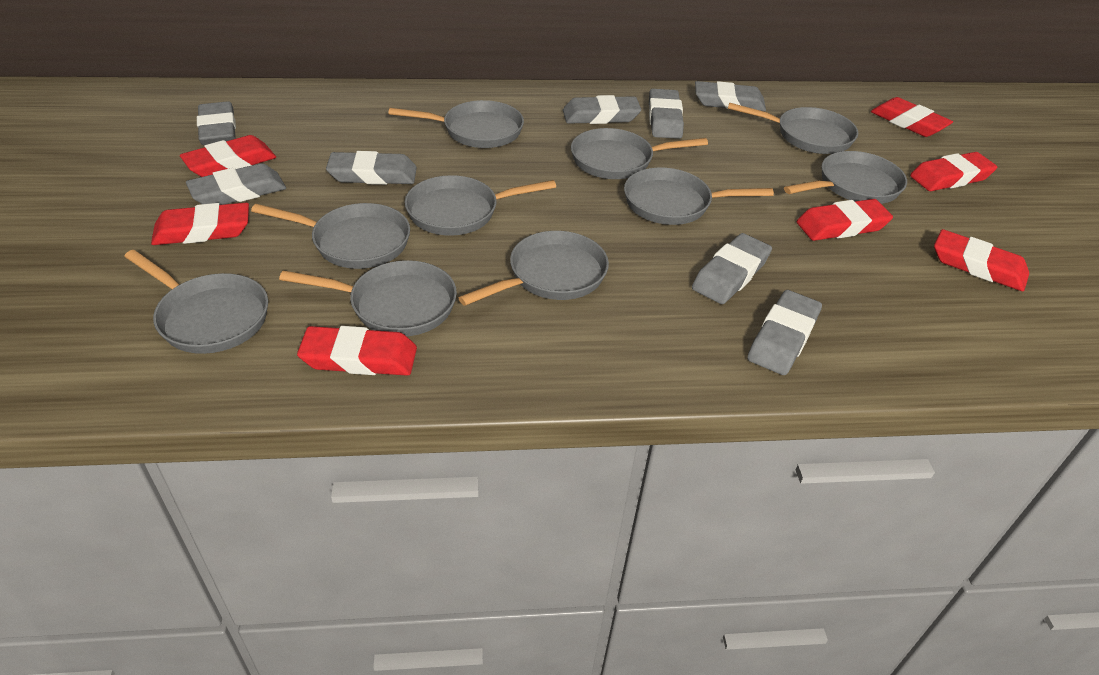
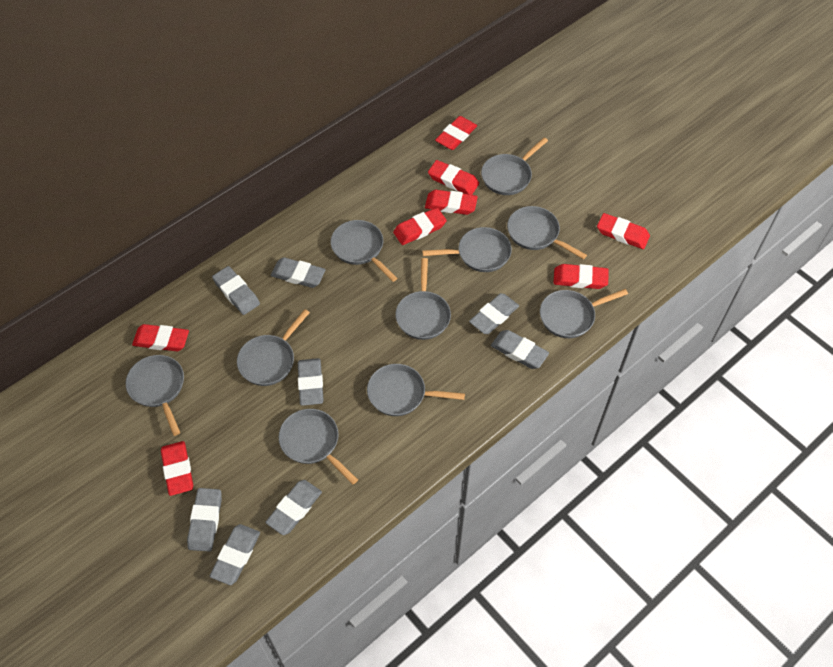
red eraser: [151,203,249,245] [180,135,276,177] [297,326,417,376] [797,199,893,241] [871,97,953,137] [910,152,997,191] [934,229,1029,291] = 7 -> [132,324,189,351] [161,441,193,496] [393,208,447,245] [425,190,478,215] [428,160,479,195] [435,116,477,150] [554,264,609,289] [597,213,650,249] = 8

